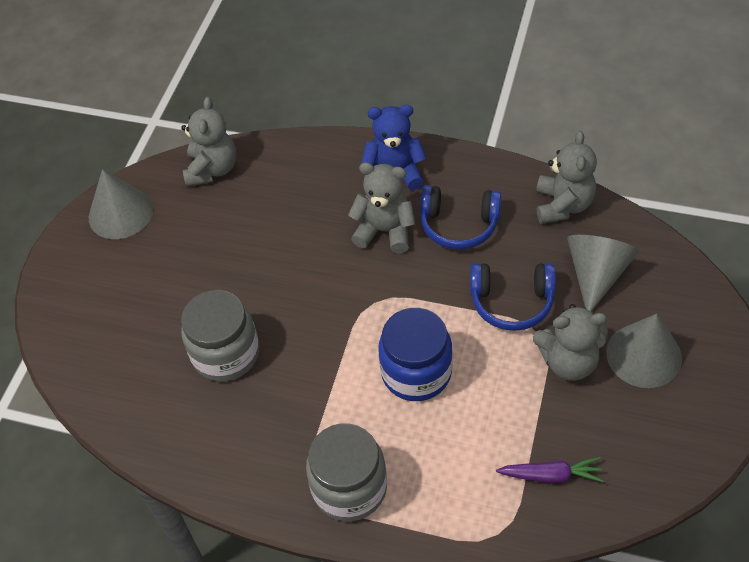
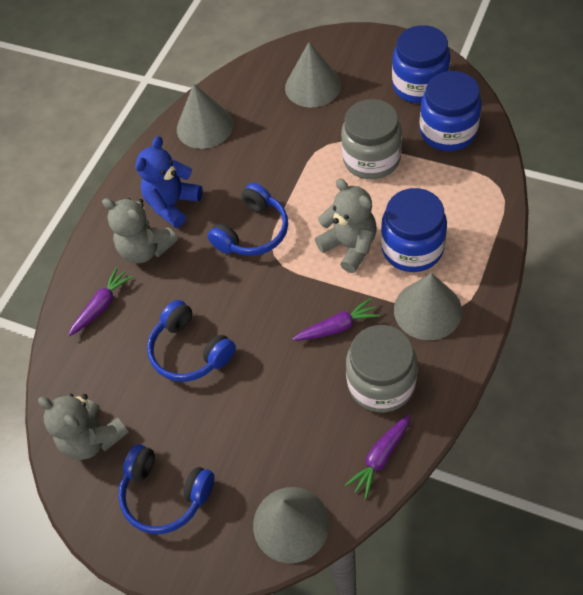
blue headphones: [420,185,502,249] [470,263,556,331] = 2 -> [118,444,215,534] [147,300,236,382] [208,183,288,256] = 3
blue jar: [378,308,452,401] = 1 -> [381,188,447,272] [392,25,450,104] [420,71,482,151] = 3
grey cone: [89,169,153,239] [567,235,639,312] [606,314,682,388] = 3 -> [177,84,233,149] [253,487,329,563] [285,42,341,107] [394,273,462,340] = 4
grey teddy bear: [181,97,236,187] [348,162,415,253] [533,304,608,381] [536,131,597,224] = 4 -> [38,394,129,460] [102,198,178,263] [315,179,377,273] = 3
purple carrot: [496,457,604,483] = 1 -> [68,267,133,336] [292,298,380,341] [345,414,411,499] = 3

